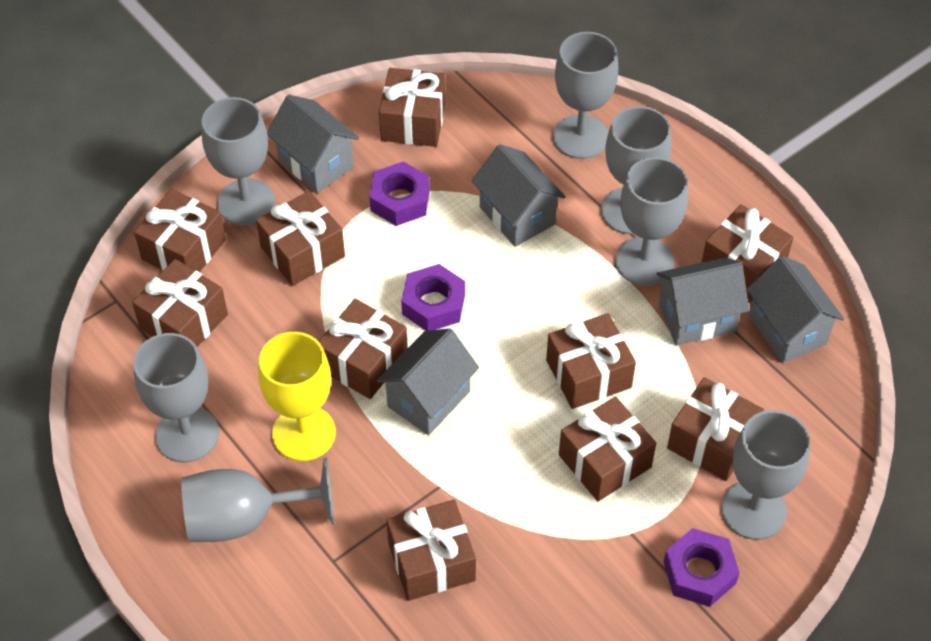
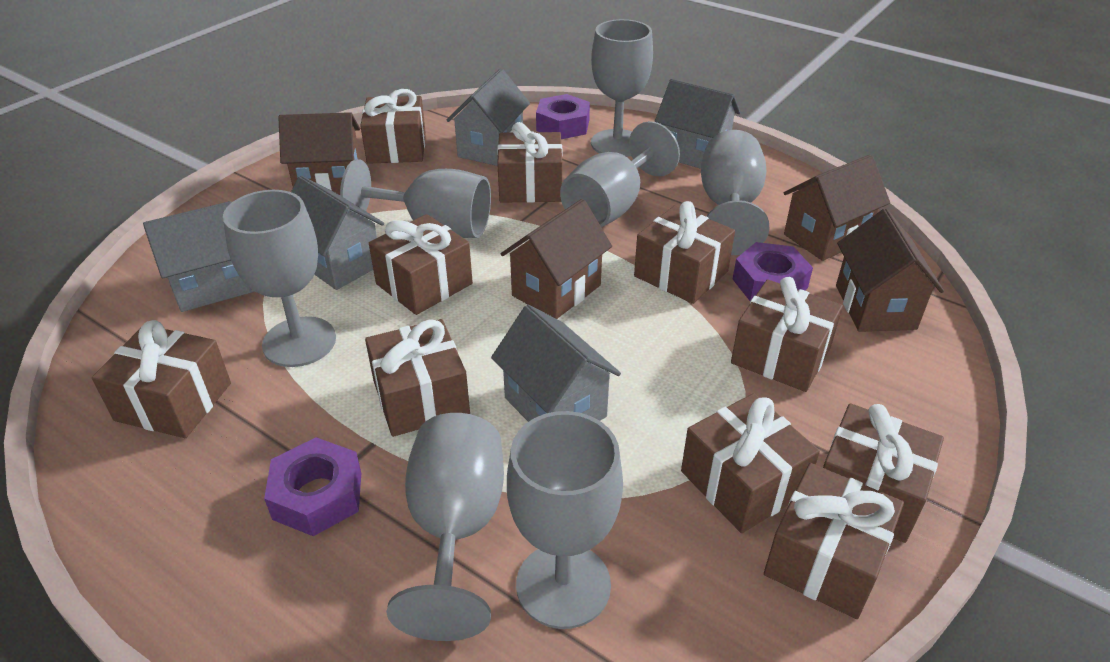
brown house: none = 0 -> [278,112,360,195] [501,199,612,319] [784,155,890,261] [836,209,944,332] = 4
yellow goblet: [258,332,336,461] = 1 -> none = 0

